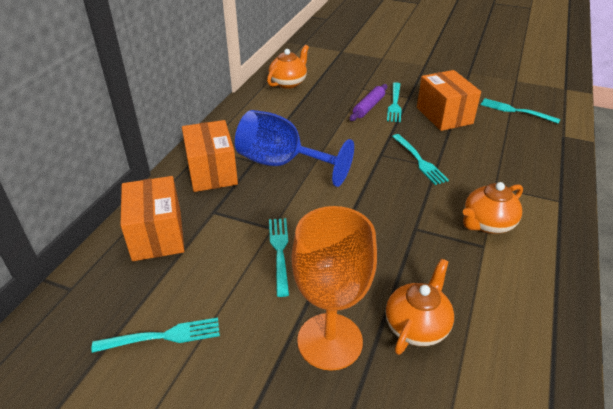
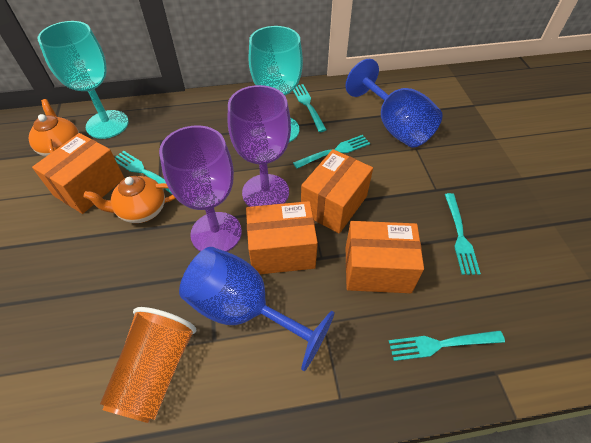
blue goblet: [235,110,354,187] = 1 -> [179,247,335,371] [346,59,443,147] = 2
orange box: [120,176,184,261] [182,120,238,192] [417,70,481,131] = 3 -> [32,133,125,214] [246,201,318,274] [301,149,373,234] [346,221,424,293] = 4
orange cup: none = 0 -> [100,307,196,423] = 1
orange goblet: [292,206,377,371] = 1 -> none = 0
orange teapot: [267,45,309,89] [386,259,454,355] [463,182,523,234] = 3 -> [28,99,79,157] [83,176,176,223] = 2
purple goblet: none = 0 -> [159,125,242,252] [228,85,291,207] = 2
purple rolling pin: [350,84,388,121] = 1 -> none = 0
turquoise goblet: none = 0 -> [38,21,129,139] [248,26,303,142] = 2

